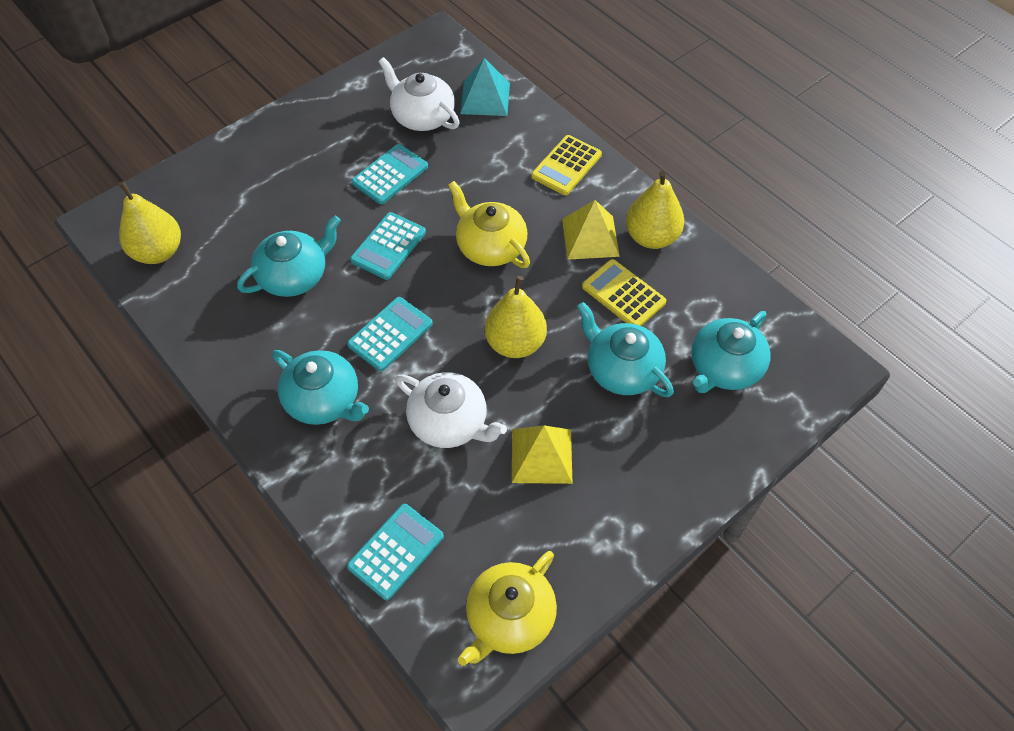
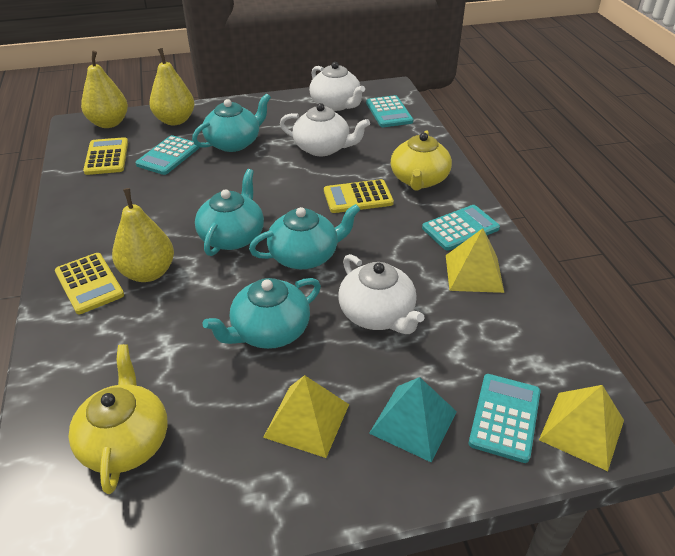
white teapot: [378,57,460,131] [395,372,507,448] = 2 -> [280,103,370,156] [309,62,365,111] [338,254,424,334] = 3
yellow calculator: [531,135,602,195] [582,259,666,326] = 2 -> [55,253,124,314] [83,137,128,175] [324,179,394,213] = 3
yellow pyramid: [512,425,573,484] [562,200,620,260] = 2 -> [263,375,349,458] [446,228,504,293] [539,385,624,471] = 3

